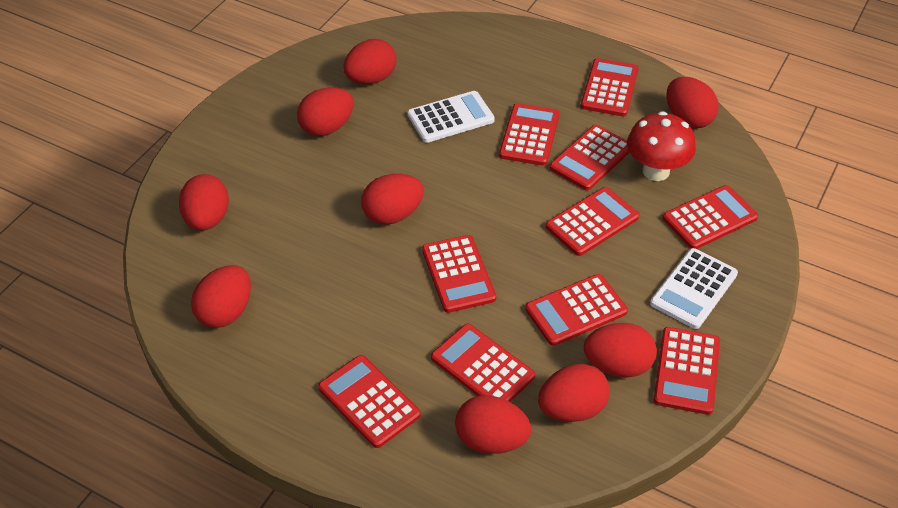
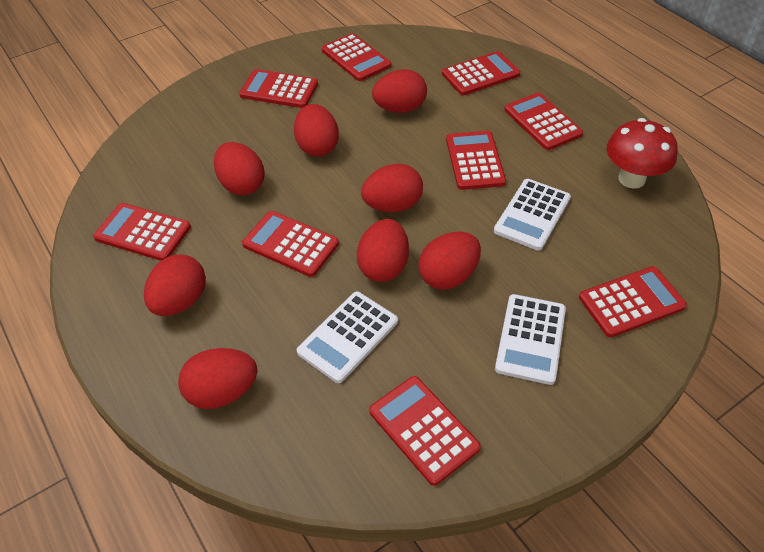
red calculator: [318,355,421,448] [422,235,496,313] [431,324,535,402] [499,103,560,166] [525,274,628,346] [546,187,639,256] [550,125,630,190] [581,58,639,116] [654,327,720,415] [663,185,758,249] = 10 -> [93,203,191,261] [239,69,318,108] [242,211,339,277] [322,33,391,81] [369,376,481,486] [442,51,520,95] [446,131,506,190] [504,93,583,150] [579,266,687,337] = 9
red egg: [179,174,229,231] [191,265,251,328] [297,87,354,136] [343,39,397,84] [361,174,424,225] [455,395,531,454] [538,364,610,422] [584,323,657,378] [667,77,719,128] = 9 -> [144,254,206,316] [178,348,257,409] [214,142,264,196] [294,104,339,157] [357,219,409,282] [361,164,423,212] [372,69,427,113] [418,232,481,290] = 8
white calculator: [408,91,495,143] [650,248,738,329] = 2 -> [297,292,398,383] [494,179,571,251] [495,294,566,385] = 3

